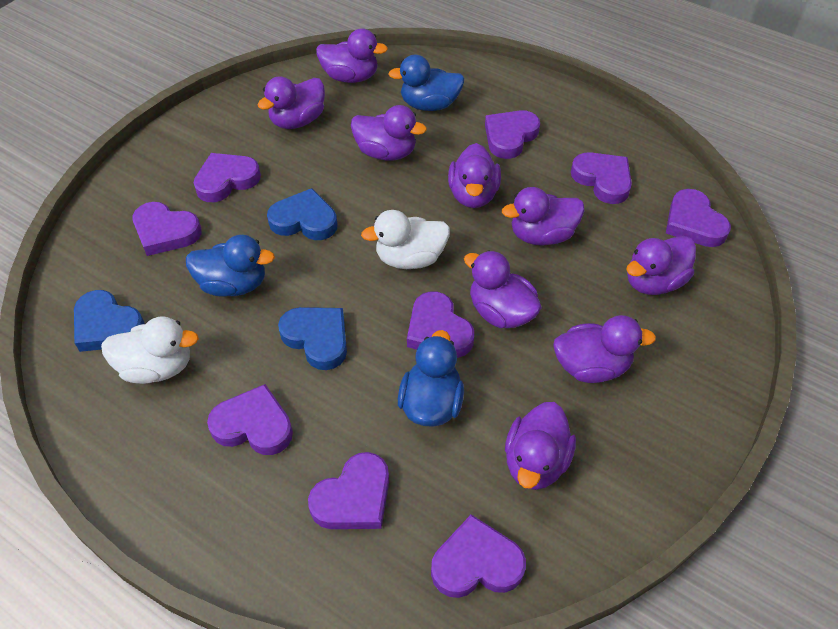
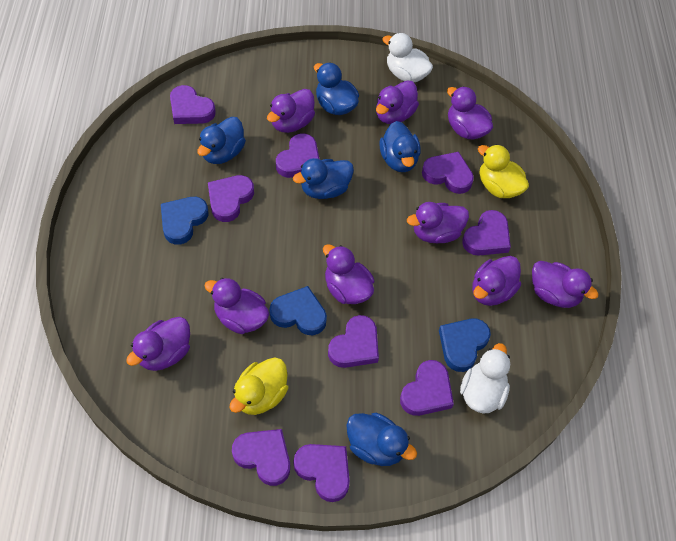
blue duck: [186,235,275,297] [388,55,465,111] [398,330,464,427] = 3 -> [197,117,246,164] [293,158,354,199] [314,62,359,115] [346,413,417,466] [379,121,421,172] = 5
yellow duck: none = 0 -> [230,358,289,415] [478,144,529,198] = 2

